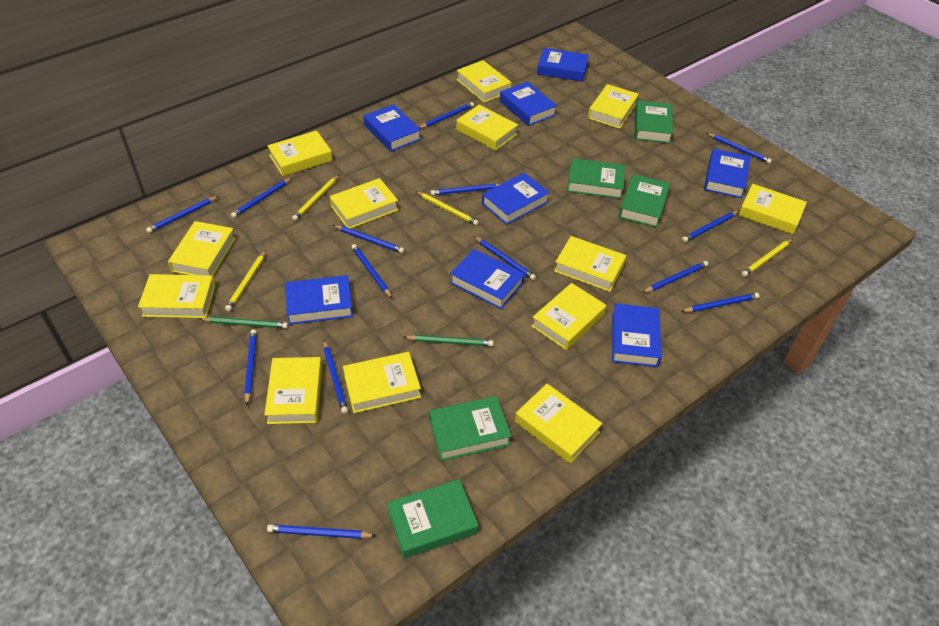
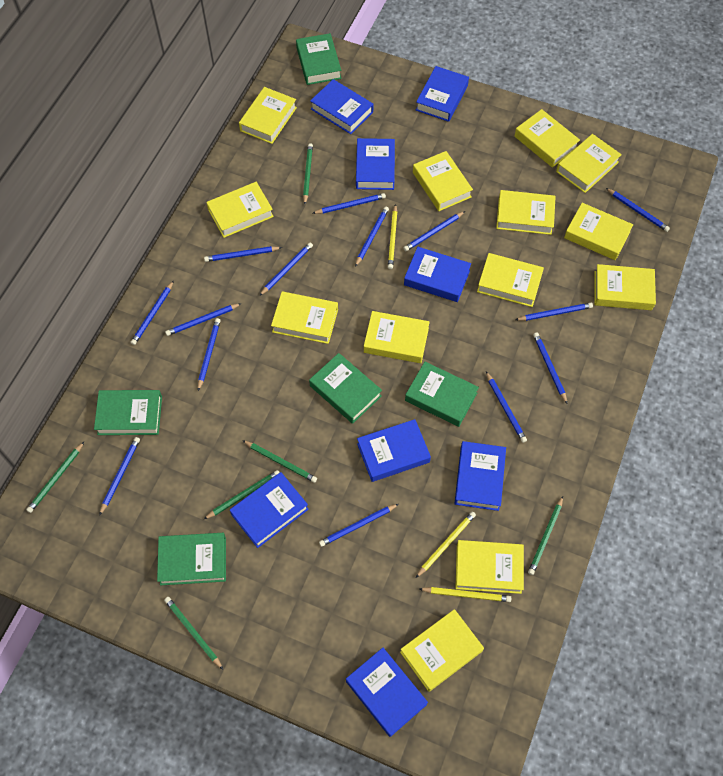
green pencil: [199,317,288,329] [404,335,493,346] = 2 -> [26,442,84,513] [164,597,223,669] [203,470,280,520] [242,440,317,483] [303,143,313,204] [528,496,563,575] = 6
yellow pencil: [225,250,266,311] [292,175,339,221] [415,191,479,226] [742,239,792,277] = 4 -> [388,204,398,269] [416,511,476,578] [420,587,511,602] = 3

